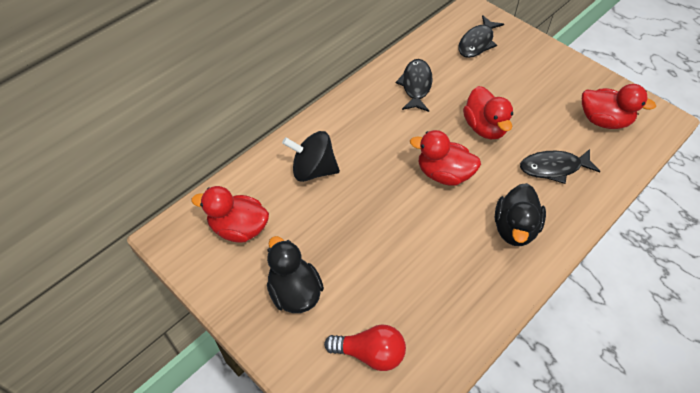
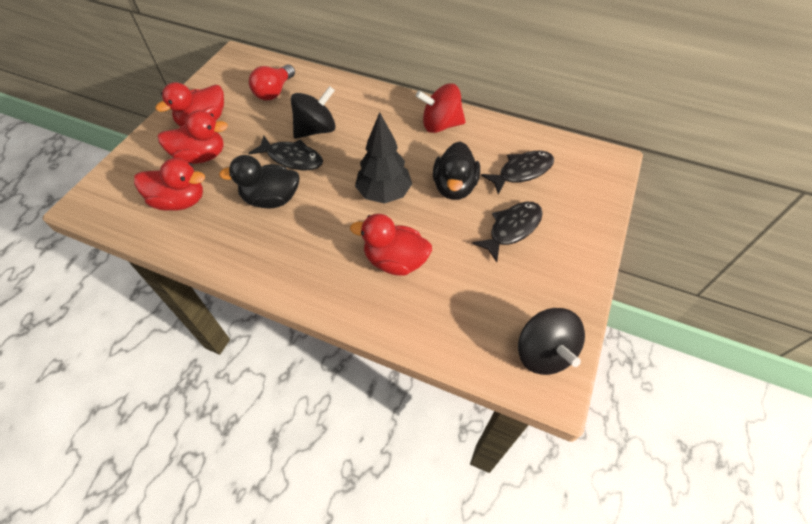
black spinning top: [282,131,340,182] = 1 -> [291,86,336,139] [518,308,585,375] = 2
black tree: none = 0 -> [355,112,412,204] = 1
red spinning top: none = 0 -> [416,83,466,133] = 1

